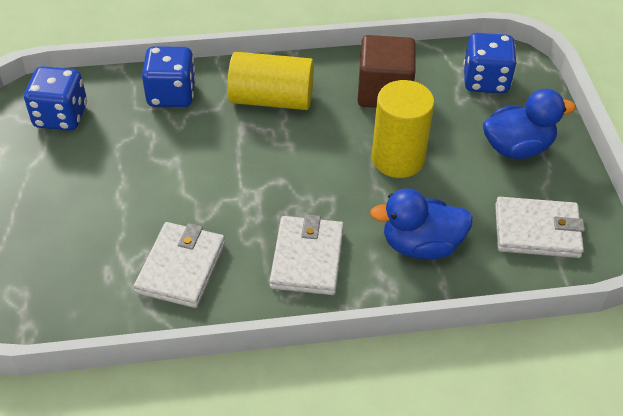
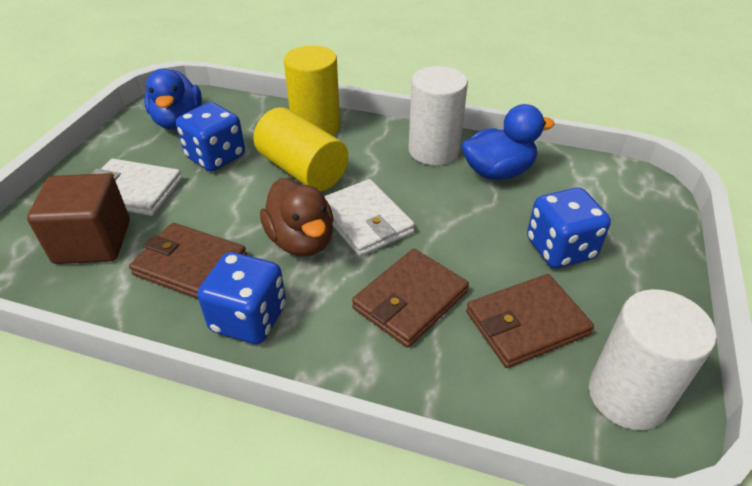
brown duck: none = 0 -> [260,178,334,257] = 1
brown wallet: none = 0 -> [129,223,247,299] [352,249,469,348] [466,274,594,368] = 3
white cylinder: none = 0 -> [409,66,468,165] [589,289,717,430] = 2
white wallet: [134,222,225,308] [270,214,344,295] [495,197,585,258] = 3 -> [91,159,182,216] [324,179,415,256] = 2

